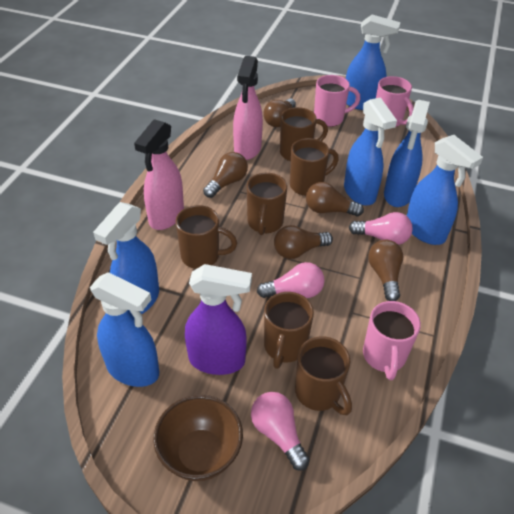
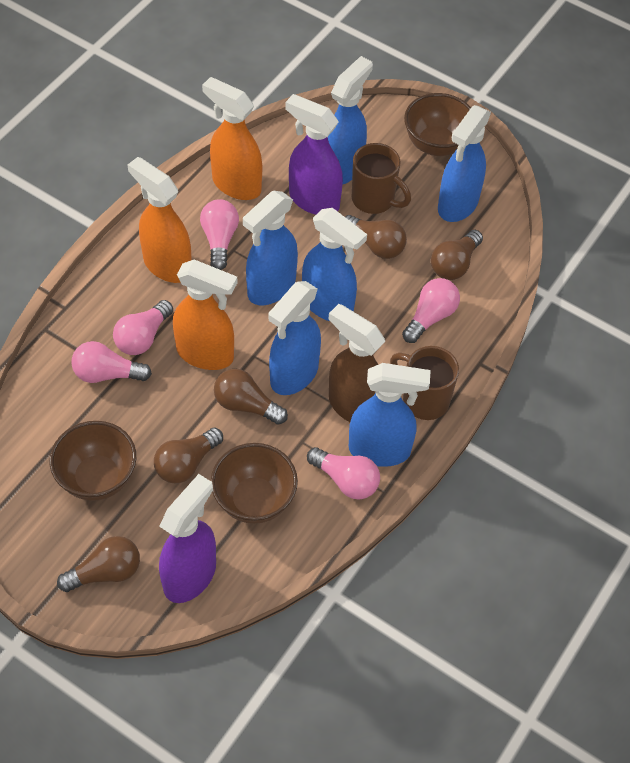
brown bowl: [153,395,243,481] = 1 -> [50,421,136,501] [211,443,298,524] [404,93,471,156] = 3
brown mug: [176,205,237,269] [247,173,287,235] [264,292,314,369] [280,107,328,161] [290,138,339,196] [295,336,352,415] = 6 -> [352,143,411,214] [390,346,459,420] = 2
brown spray bottle: none = 0 -> [329,304,385,422] = 1
orange spray bottle: none = 0 -> [127,157,191,283] [173,259,237,370] [202,77,262,200] = 3
pink light bulb: [251,392,310,471] [257,262,324,298] [349,212,413,245] = 3 -> [71,341,152,383] [113,300,173,355] [200,199,239,270] [307,447,380,500] [402,278,460,343] = 5
pink mug: [314,75,360,127] [363,301,421,380] [376,76,414,127] = 3 -> none = 0
pink spray bottle: [134,119,184,230] [233,56,263,160] = 2 -> none = 0
purple spray bottle: [185,264,252,375] = 1 -> [159,474,216,603] [285,94,343,215] = 2

